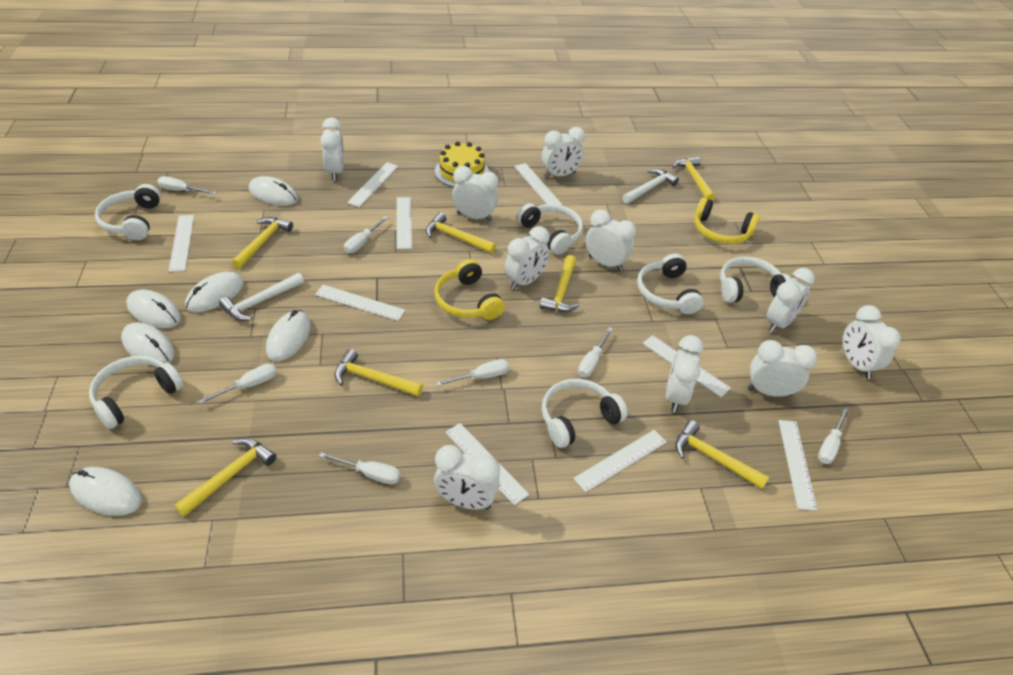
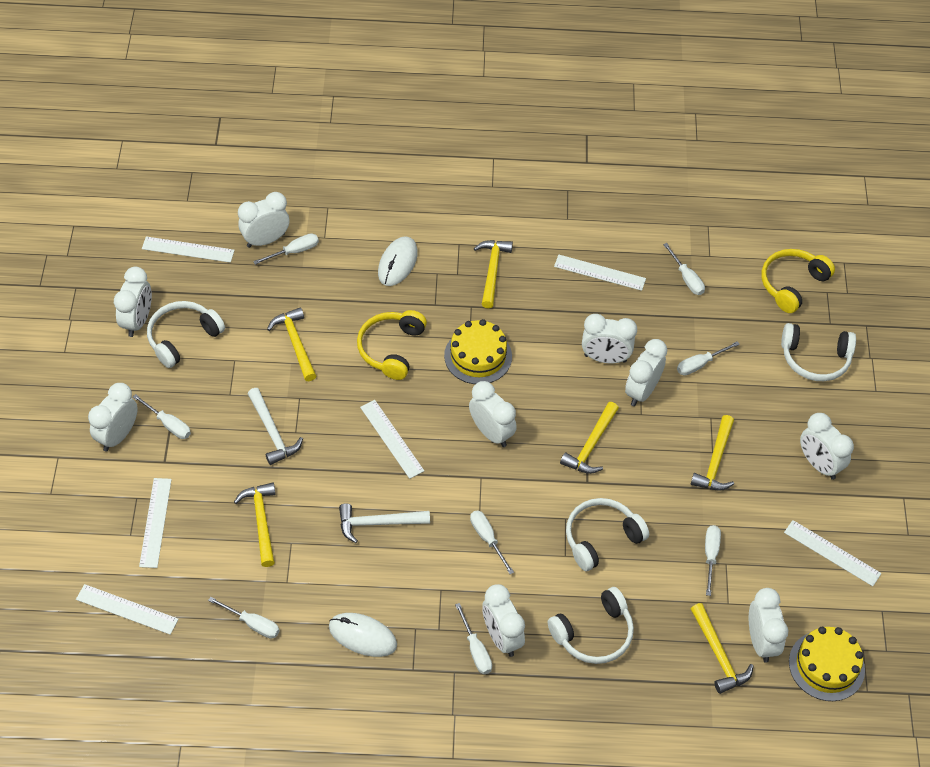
white clock: [320,117,344,181] [434,445,500,510] [452,166,499,221] [504,226,550,290] [542,127,585,178] [586,209,636,271] [666,335,703,412] [748,340,817,397] [766,268,815,333] [843,305,901,379] = 10 -> [88,383,138,451] [114,267,152,337] [238,192,289,248] [469,381,517,447] [482,584,525,657] [582,314,637,363] [625,339,667,406] [749,588,788,663] [800,413,854,480] = 9
white headphones: [89,356,183,429] [95,184,161,240] [517,203,583,255] [542,379,628,448] [637,253,703,314] [720,257,791,303] = 6 -> [147,301,225,368] [548,587,634,664] [566,498,649,571] [781,323,856,381] = 4
white mouse: [69,467,142,516] [121,322,175,366] [126,290,181,328] [185,272,244,312] [249,176,298,206] [266,310,311,361] = 6 -> [329,613,397,657] [378,236,418,286] = 2
white ruler: [169,215,194,272] [315,285,406,321] [347,162,398,207] [397,197,412,249] [445,423,529,505] [514,163,562,205] [574,430,667,492] [643,335,731,397] [778,420,818,511] = 9 -> [76,584,178,635] [139,478,172,568] [142,236,235,263] [360,400,424,479] [554,255,646,291] [784,520,882,586] = 6
white screwdriver: [157,176,217,195] [199,364,277,404] [319,452,401,484] [344,216,389,253] [436,359,510,386] [578,327,613,377] [818,407,849,464] = 7 -> [133,394,191,439] [208,597,280,639] [253,233,319,265] [455,603,492,674] [470,510,514,574] [663,243,705,295] [677,341,740,376] [705,525,721,596] = 8
yellow cake: [435,141,489,187] = 1 -> [444,319,512,384] [789,627,865,701] = 2
yellow hammer: [174,438,277,517] [232,217,293,269] [334,349,423,396] [426,212,496,253] [540,255,580,312] [673,157,716,201] [675,420,769,489] = 7 -> [234,483,276,567] [267,307,316,381] [474,240,513,308] [560,402,619,474] [691,415,734,490] [691,603,754,694] = 6

